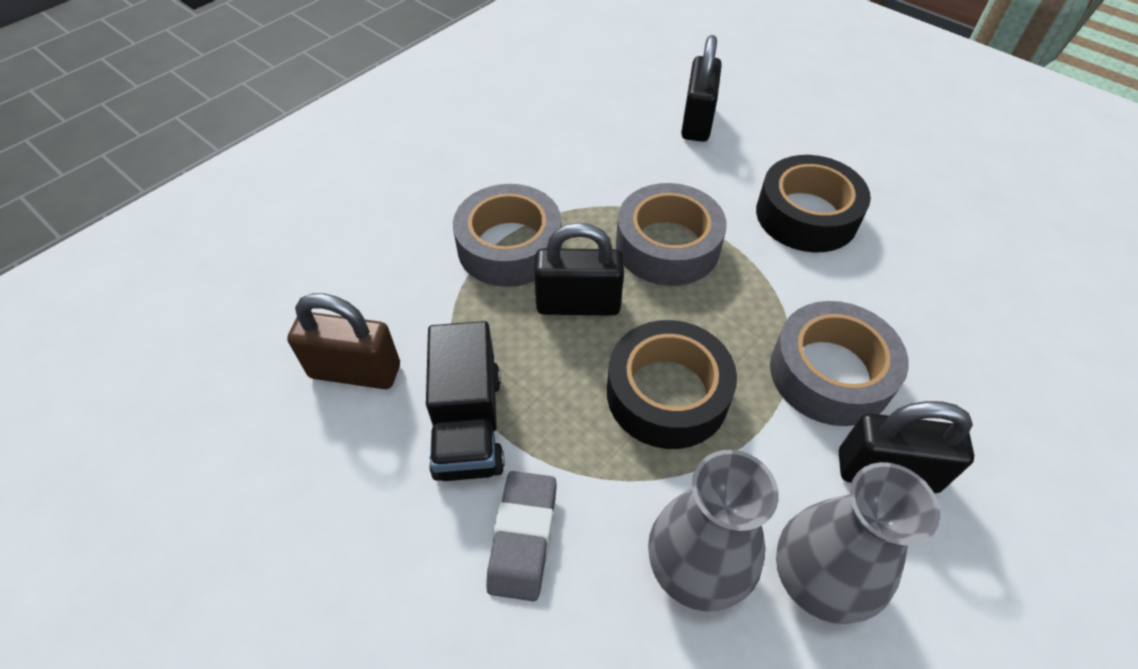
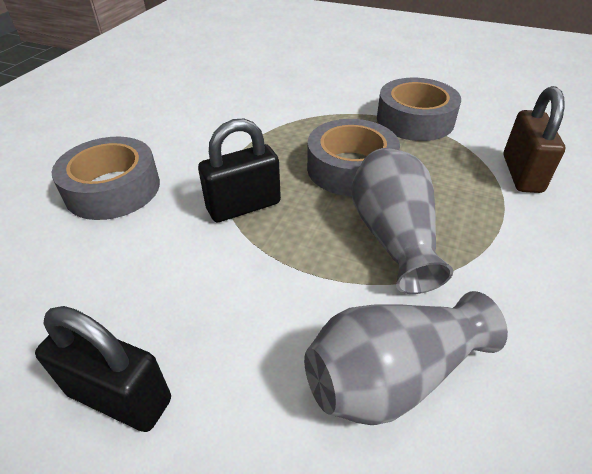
black padlock: [534,223,624,316] [681,35,722,142] [839,401,974,493] = 3 -> [35,306,171,432] [198,119,281,222] = 2
black tape: [607,320,737,449] [756,155,871,252] = 2 -> none = 0
black truck: [426,321,505,481] = 1 -> none = 0
grey eraser: [486,471,557,601] = 1 -> none = 0

